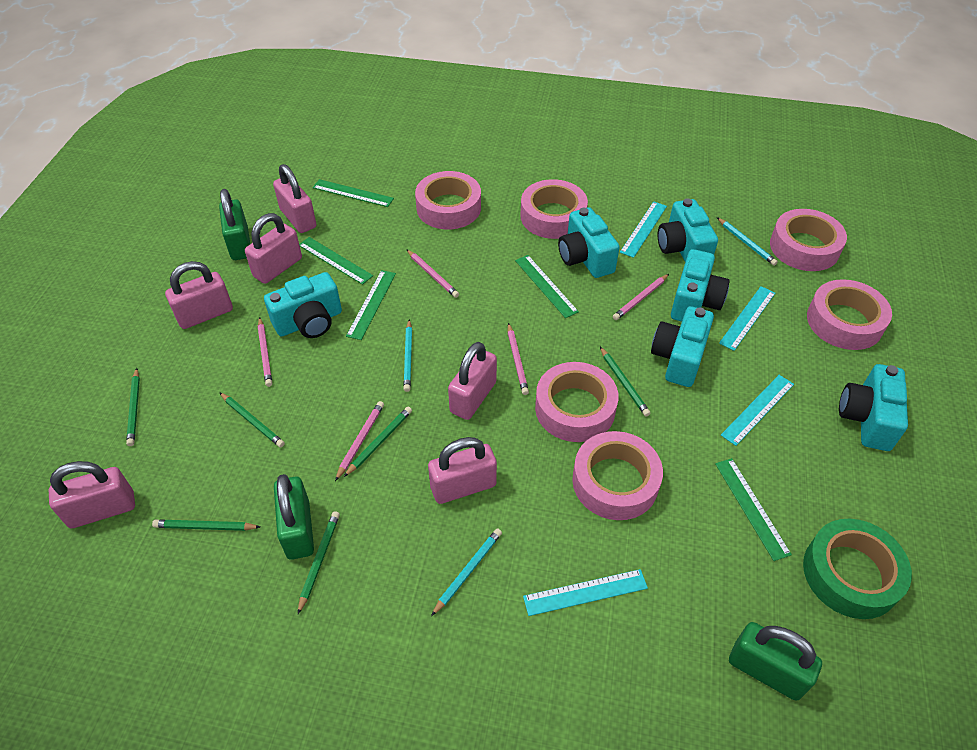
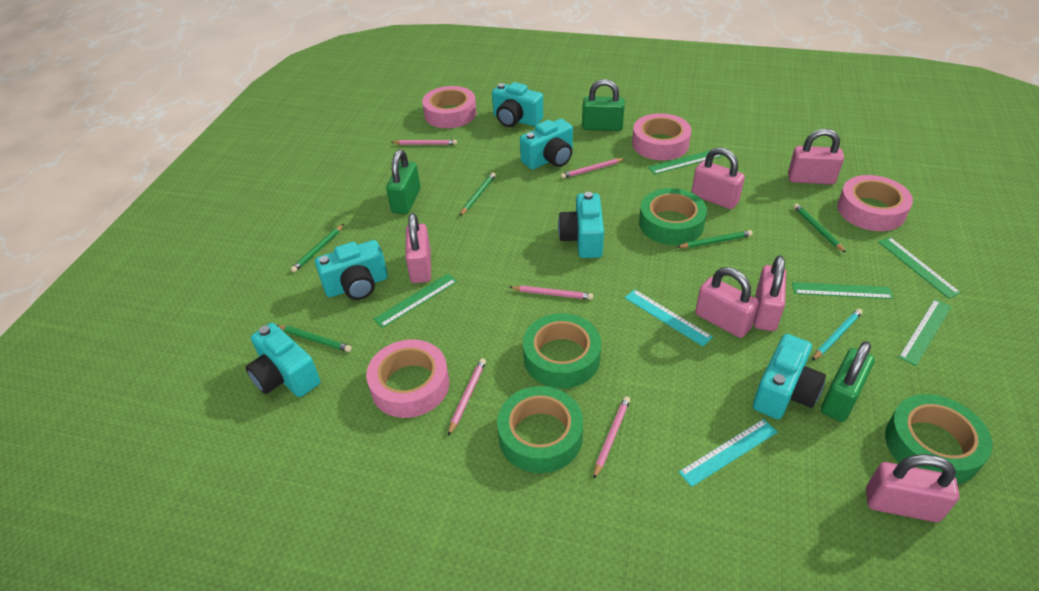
green pencil: [126,368,140,446] [152,519,260,531] [219,392,285,448] [298,511,340,614] [344,407,412,477] [600,347,650,416] = 6 -> [277,325,352,352] [291,224,344,273] [460,172,496,216] [677,230,753,248] [793,204,846,253] = 5
green tape: [803,519,912,619] = 1 -> [497,386,583,473] [523,313,601,389] [639,188,707,245] [885,394,993,484] = 4
pink tape: [415,171,481,229] [521,179,588,239] [535,362,619,442] [572,431,663,520] [770,209,847,271] [807,279,892,350] = 6 -> [366,339,449,418] [422,86,477,128] [632,113,691,160] [837,175,913,231] = 4
turquoise pencil: [403,319,412,392] [431,528,502,616] [717,217,778,266] = 3 -> [812,309,863,361] = 1
turquoise ruler: [523,569,648,616] [620,201,667,258] [719,286,775,351] [721,375,794,446] = 4 -> [625,289,713,346] [679,419,778,487] = 2

